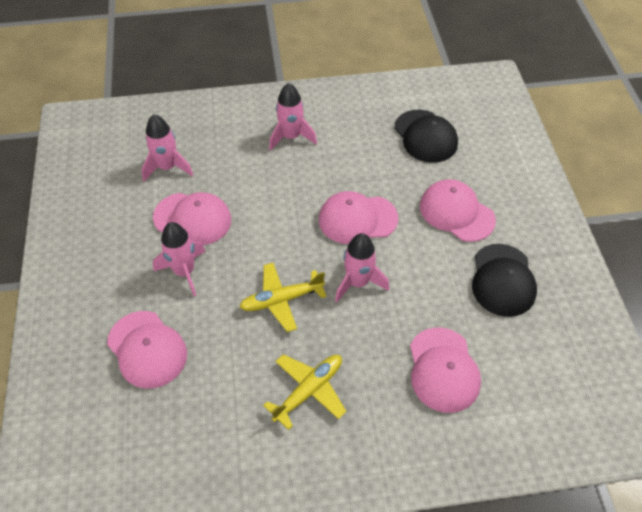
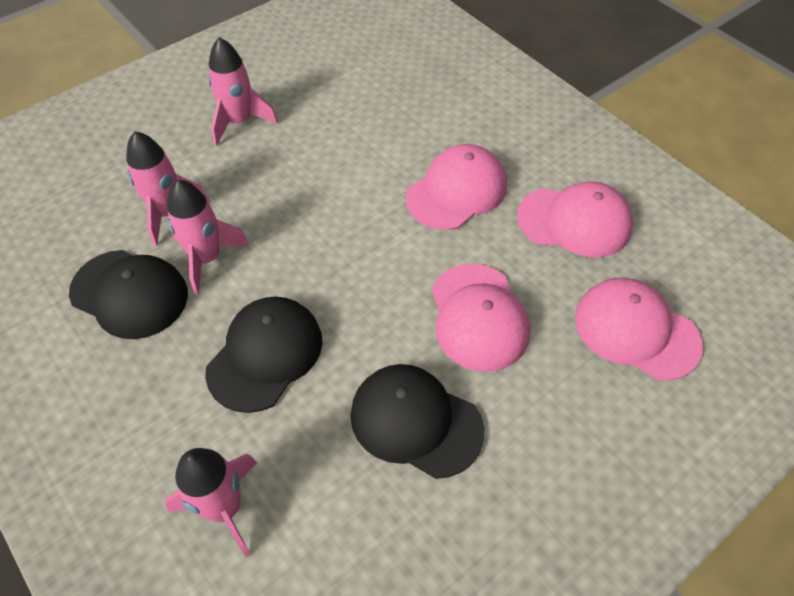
black cap: [394,110,458,163] [472,244,537,317] = 2 -> [69,250,188,339] [205,296,322,413] [350,364,484,479] = 3
pink cap: [107,311,187,389] [153,192,231,245] [319,191,398,244] [410,327,481,413] [420,179,496,242] = 5 -> [405,144,507,230] [432,264,530,372] [517,182,633,257] [575,278,703,381] = 4
yellow plane: [240,263,327,332] [263,354,346,430] = 2 -> none = 0

